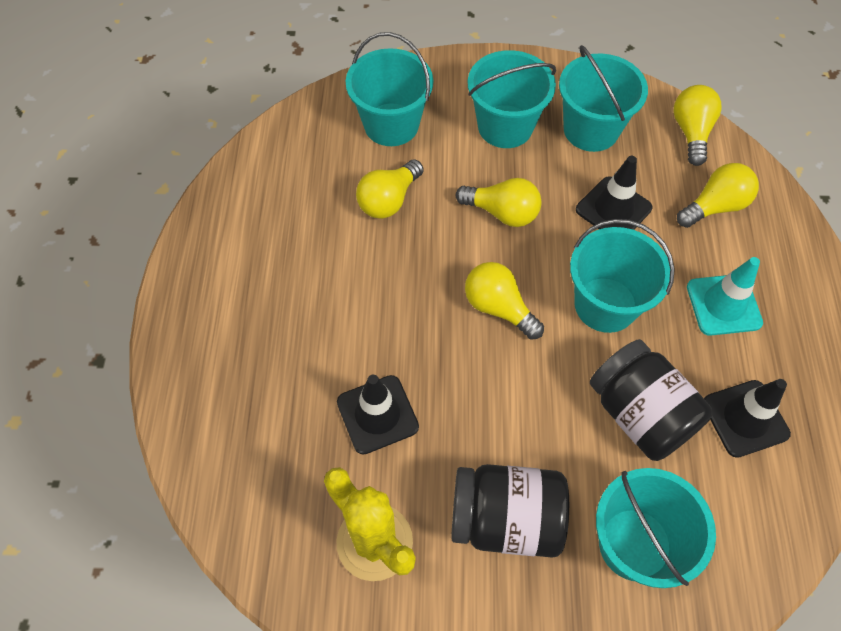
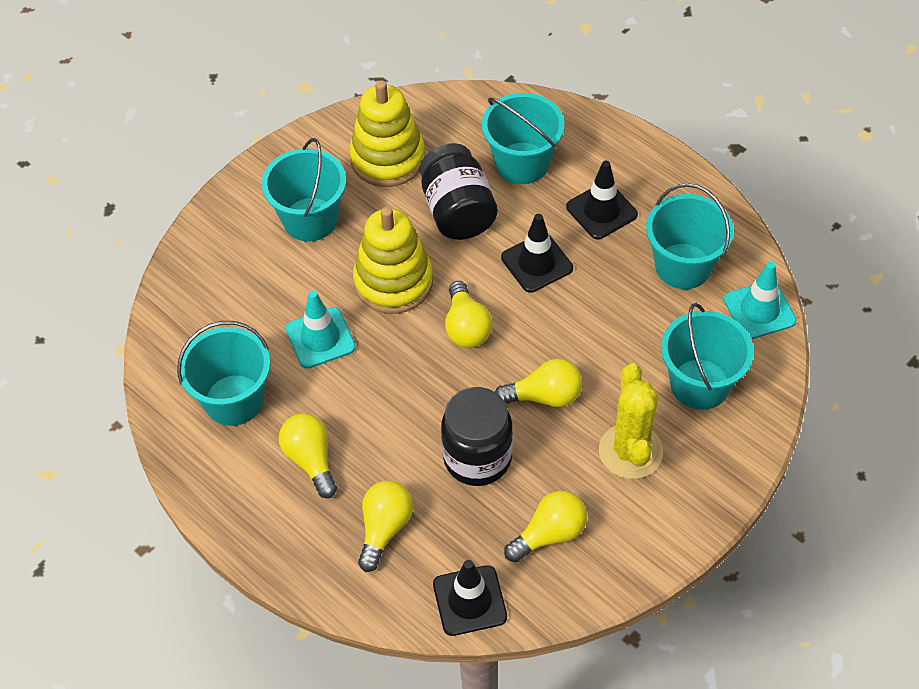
turquoise traffic cone: [687,257,763,336] = 1 -> [286,290,356,369] [724,262,796,339] = 2
yellow stacking toy: none = 0 -> [349,80,425,187] [353,207,433,314] = 2

